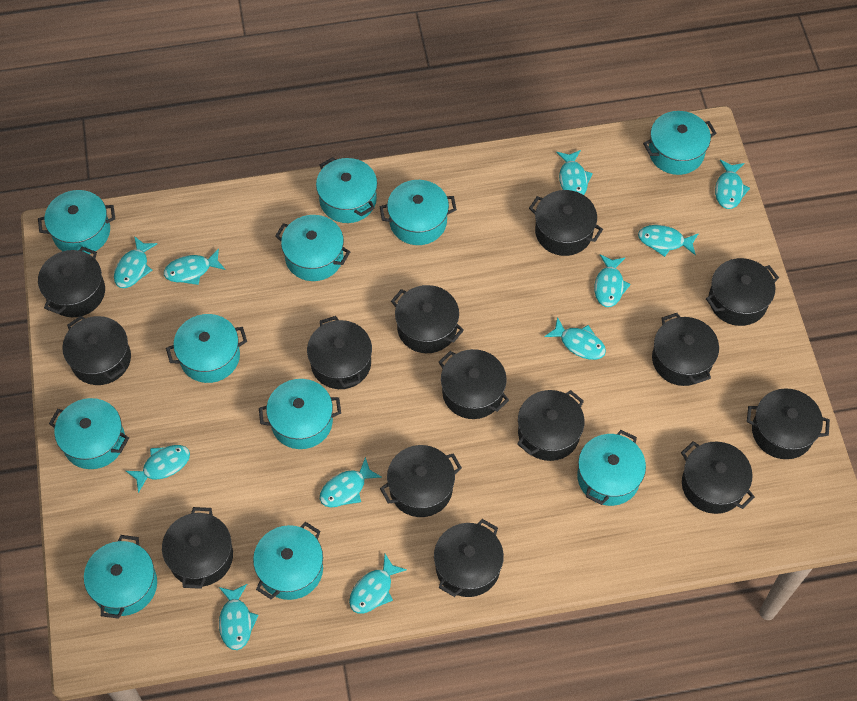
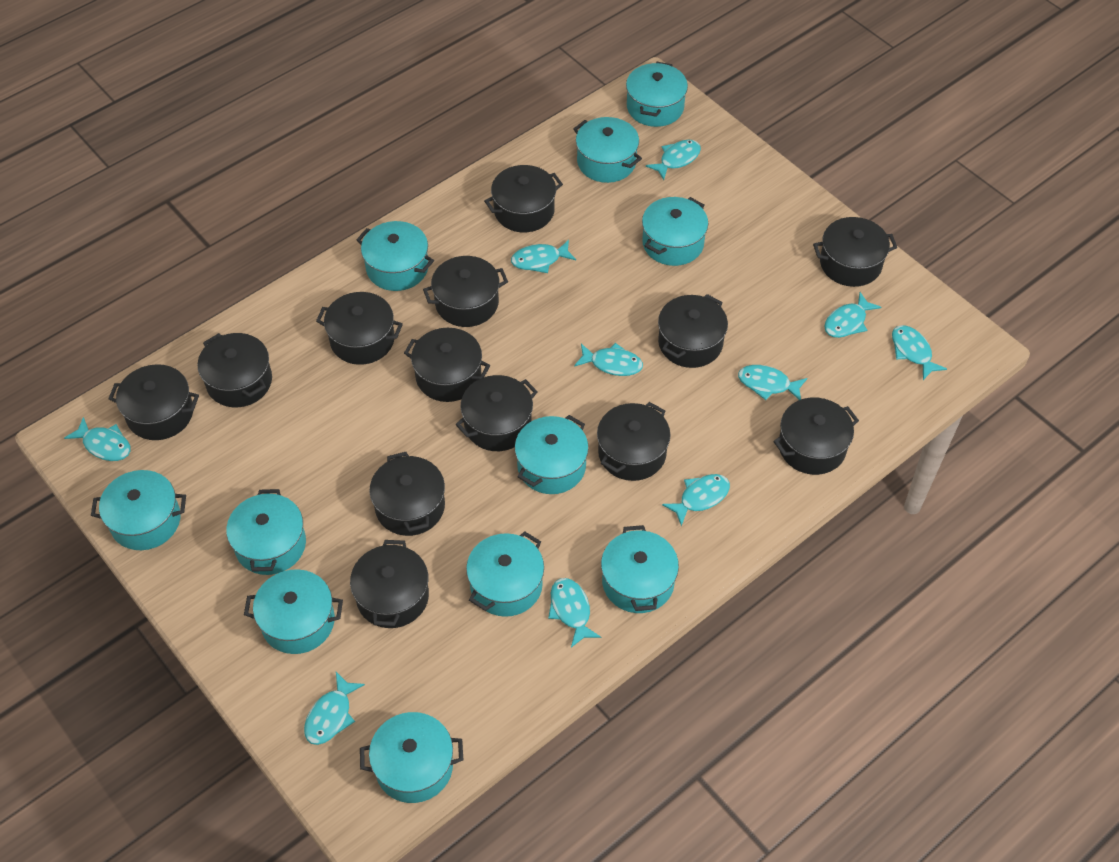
black pot: [38,246,105,317] [62,316,131,385] [162,507,233,589] [307,316,372,389] [380,445,462,517] [391,285,464,353] [434,519,504,597] [439,349,509,419] [517,390,585,461] [529,190,603,256] [652,313,719,386] [681,441,755,514] [706,258,779,326] [747,388,830,459] = 14 -> [108,364,199,440] [197,333,272,407] [316,292,403,365] [350,540,429,628] [369,452,445,536] [404,328,490,402] [423,256,508,327] [455,375,538,451] [484,165,563,232] [597,402,671,481] [658,294,728,368] [773,398,859,475] [813,217,897,287] = 13
turquoise fish: [114,236,157,288] [126,445,190,493] [164,248,225,285] [219,584,259,650] [320,457,382,507] [349,554,407,614] [544,317,606,360] [556,150,593,195] [594,254,631,307] [638,225,699,257] [715,160,750,209] = 11 -> [64,417,130,461] [304,672,365,745] [511,240,576,273] [548,578,601,648] [574,343,643,376] [646,140,701,180] [662,474,730,526] [738,365,807,400] [824,292,881,338] [892,325,947,380] = 10

